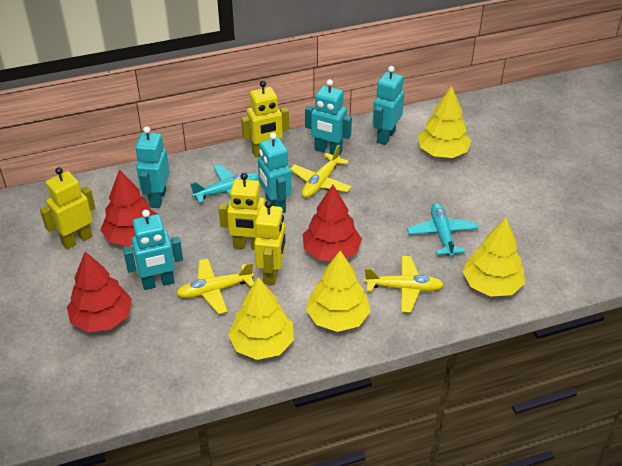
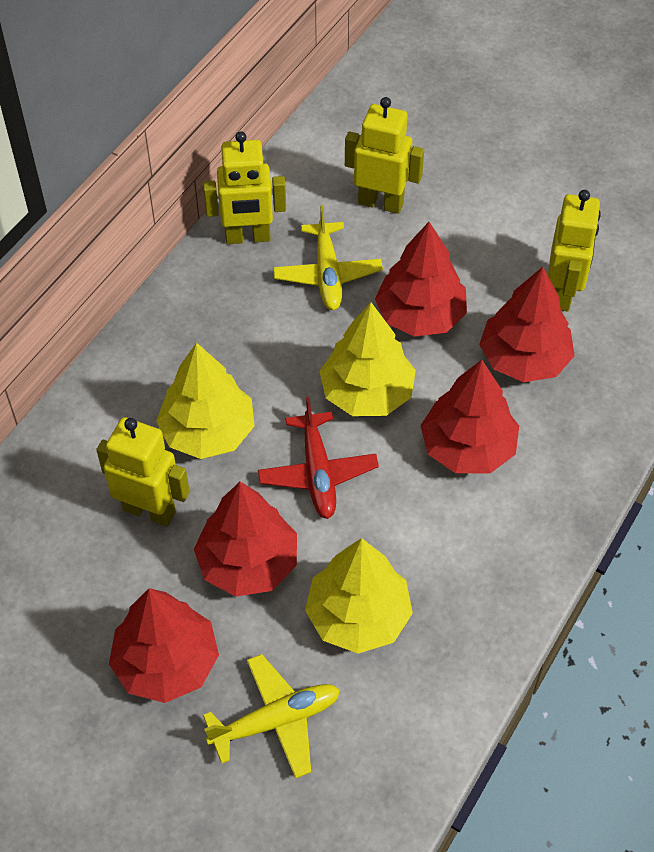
red plane: none = 0 -> [258,397,379,519] = 1
red tree: [67,251,132,332] [101,169,157,246] [303,185,362,261] = 3 -> [109,588,219,703] [194,482,297,597] [375,222,467,337] [420,360,519,473] [479,267,575,382] = 5
turquoise plane: [191,165,259,203] [407,203,478,257] = 2 -> none = 0
turquoise robot: [123,210,183,290] [135,126,170,208] [258,133,292,213] [305,79,352,156] [372,66,404,145] = 5 -> none = 0
yellow plane: [176,258,254,314] [290,145,352,198] [364,256,444,313] = 3 -> [203,654,340,779] [273,205,383,310] = 2
yellow tree: [228,277,294,360] [306,251,371,332] [418,86,471,158] [462,218,525,297] = 4 -> [156,343,255,459] [305,538,413,654] [319,302,416,416] = 3

